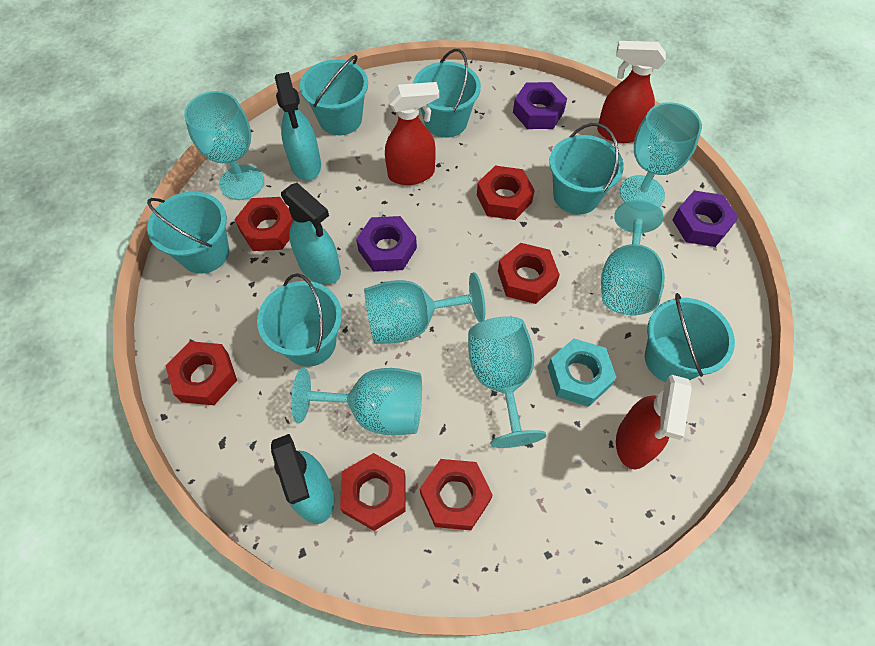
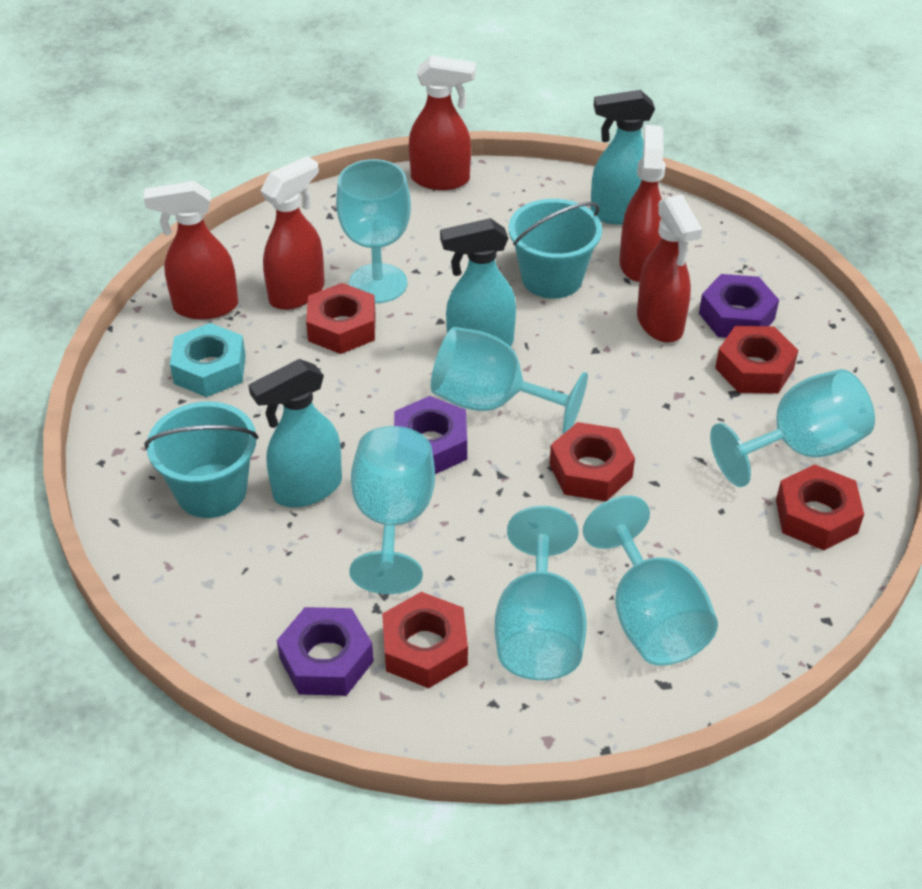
red nut: [166,341,237,405] [235,197,294,251] [340,453,406,531] [420,459,493,530] [477,166,535,220] [498,243,560,304] = 6 -> [306,283,376,354] [382,592,468,688] [549,422,635,501] [715,326,799,394] [776,464,864,550] = 5
red spray bottle: [385,82,439,185] [597,41,666,143] [616,375,692,469] = 3 -> [144,181,238,320] [260,156,324,310] [409,56,476,190] [619,125,666,282] [637,194,702,343] = 5
turquoise bucket: [147,191,229,274] [257,273,342,367] [300,55,368,135] [413,49,481,138] [549,123,624,215] [645,293,735,382] = 6 -> [144,401,259,518] [509,199,602,299] = 2

